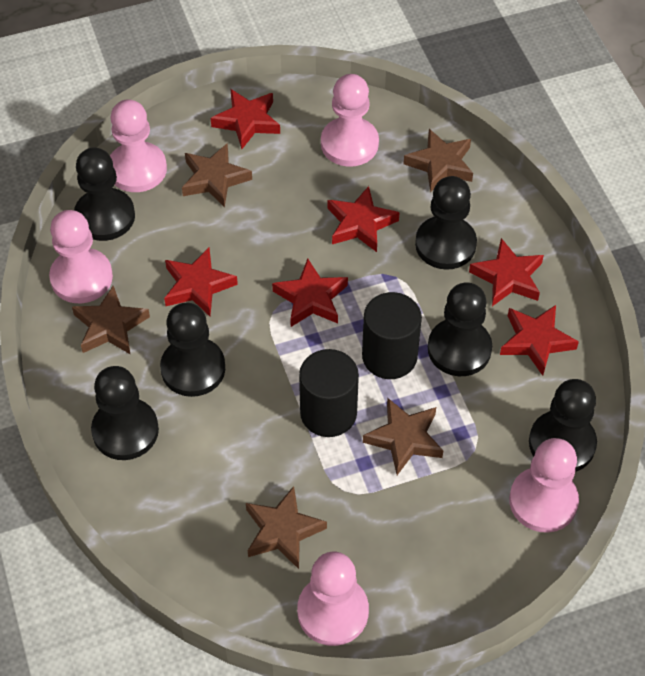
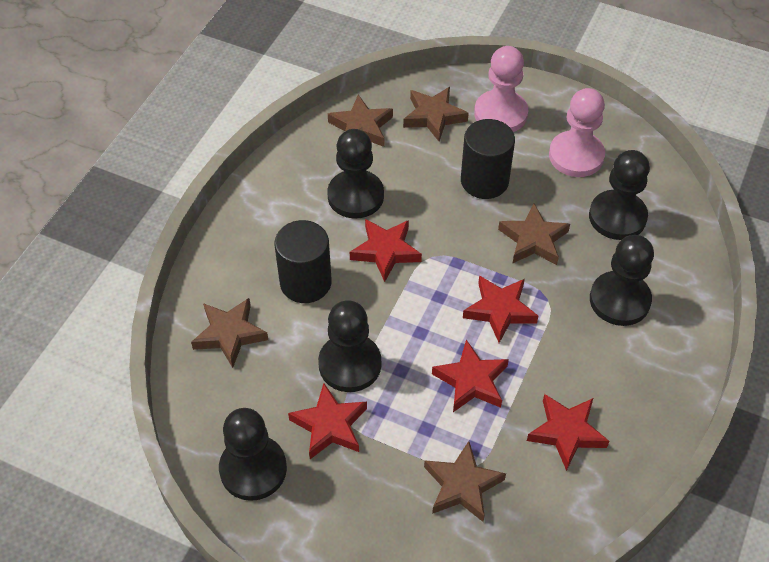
black pawn: [74,148,135,241] [91,366,159,460] [160,303,225,397] [415,176,477,270] [428,283,492,376] [529,379,597,472] = 6 -> [219,408,287,501] [318,300,381,392] [327,129,384,219] [589,150,650,240] [590,235,654,326] = 5
pink pawn: [49,210,113,303] [110,99,167,192] [297,552,369,646] [321,74,379,167] [509,438,579,533] = 5 -> [474,46,528,132] [549,88,605,177] = 2
red star: [164,248,238,316] [211,89,280,149] [272,259,348,327] [328,186,400,252] [469,238,544,306] [500,305,579,376] = 6 -> [288,383,367,459] [350,219,422,282] [432,340,509,412] [463,276,538,343] [527,394,609,471] = 5

